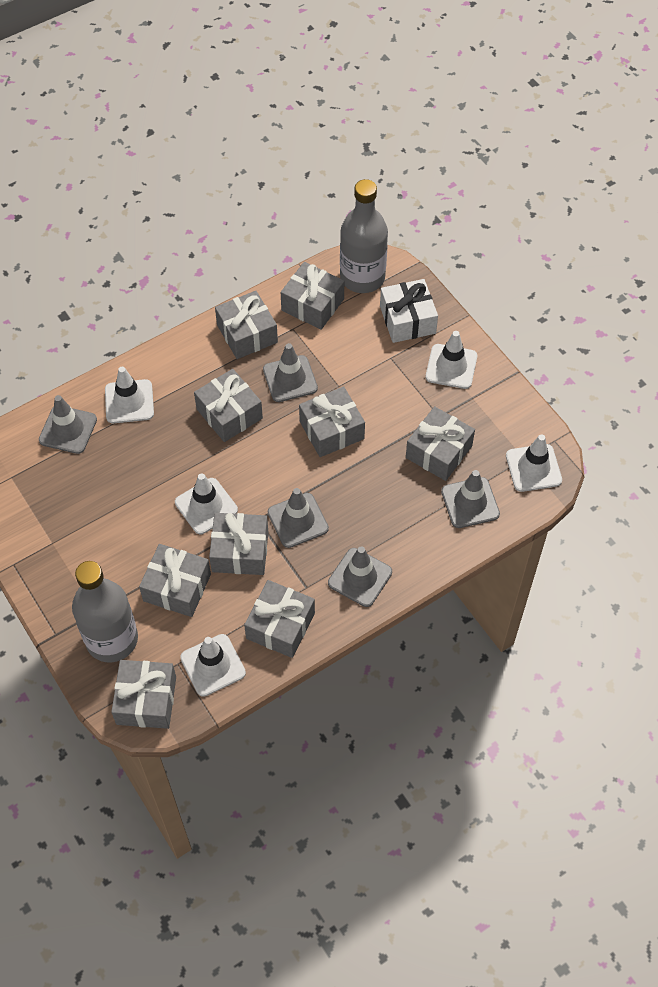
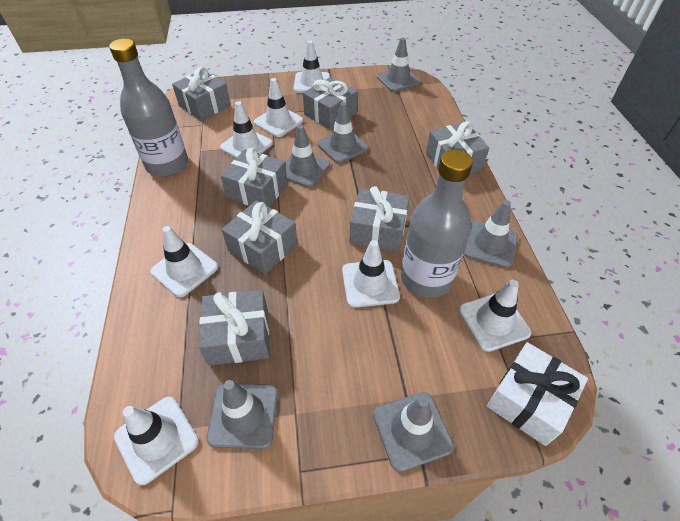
grey gift: [111,660,176,729] [139,544,211,617] [194,369,263,442] [209,513,268,575] [215,291,278,359] [244,580,315,658] [281,262,344,330] [299,386,365,457] [406,406,475,481] = 9 -> [172,67,231,121] [199,290,269,366] [221,148,288,207] [222,200,298,274] [303,77,358,130] [350,186,409,252] [426,121,489,173] = 7
grey traffic cone: [39,395,97,454] [263,343,318,402] [268,488,329,548] [328,546,392,607] [441,470,500,528] = 5 -> [207,380,278,449] [285,125,330,188] [317,102,369,163] [373,392,454,472] [377,38,421,92] [464,200,518,268] = 6
white traffic cone: [105,367,154,423] [175,473,238,534] [180,634,246,697] [425,331,477,389] [506,434,562,492] = 5 -> [114,397,199,485] [150,226,218,297] [220,101,273,158] [254,78,303,137] [294,40,330,93] [342,240,400,308] [459,280,531,352] = 7

